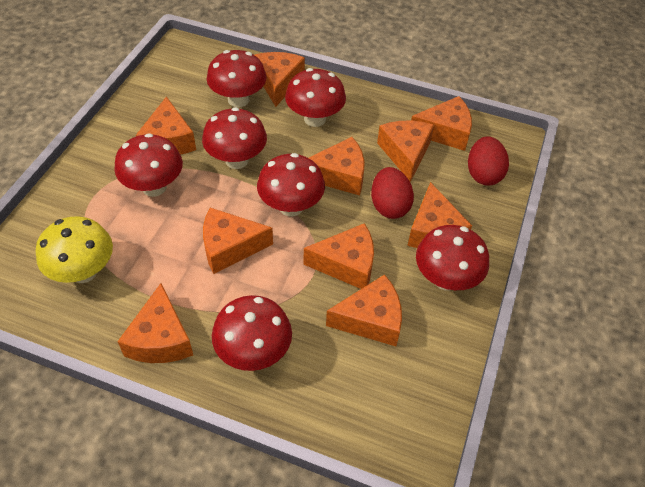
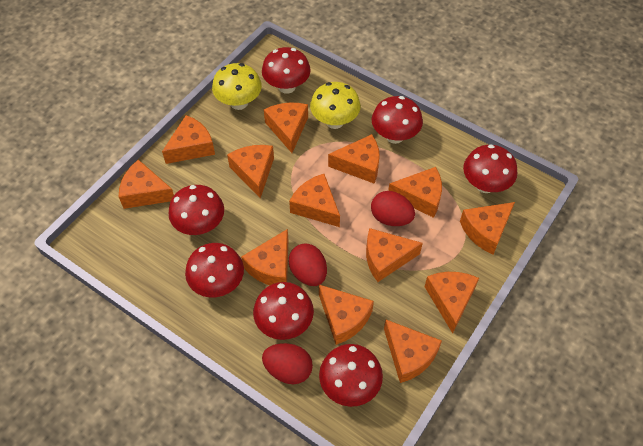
orange cheese: [117,283,193,363] [136,96,196,155] [203,208,273,274] [255,52,305,107] [304,223,374,289] [309,137,364,196] [326,274,402,346] [377,121,434,182] [407,182,472,248] [411,96,472,151] = 10 -> [119,160,174,209] [162,115,215,164] [227,145,274,198] [241,229,288,285] [264,103,308,153] [289,174,340,227] [319,285,374,345] [328,134,380,184] [366,228,423,282] [384,320,442,383] [388,167,442,218] [424,272,479,333] [460,202,515,254] = 13
red egg: [371,167,414,219] [468,136,509,186] = 2 -> [262,343,313,384] [289,244,327,286] [371,191,415,226] = 3
yellow mushroom: [36,216,113,283] = 1 -> [212,63,262,110] [310,82,361,129] = 2

